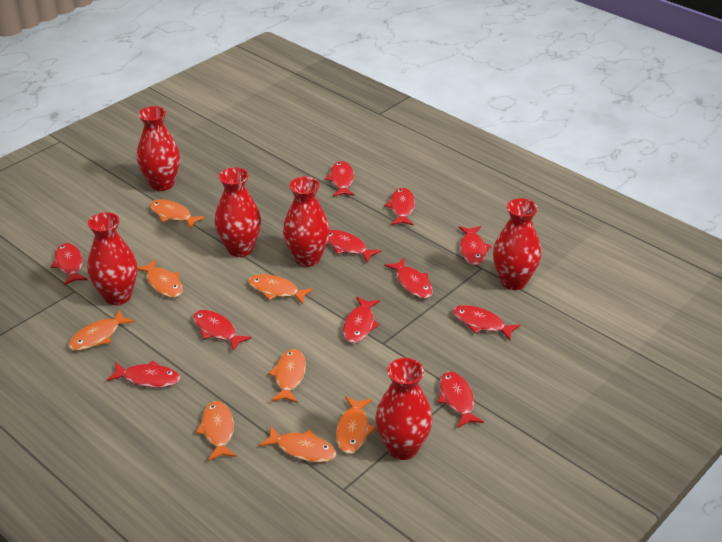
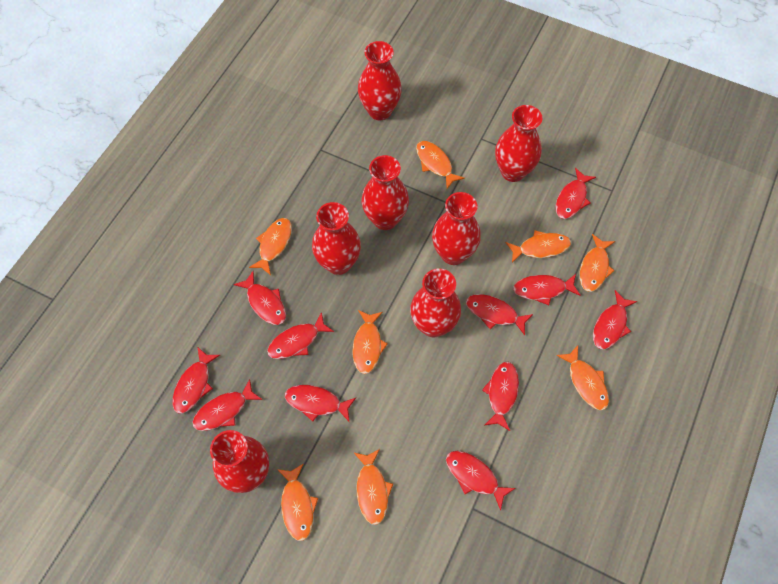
red vase: [87,212,137,305] [137,106,180,191] [215,167,261,257] [283,177,330,267] [375,358,433,460] [493,198,541,290] = 6 -> [210,430,269,493] [312,202,361,275] [358,41,402,120] [362,155,409,230] [410,268,461,337] [432,192,481,265] [495,105,542,182] = 7

